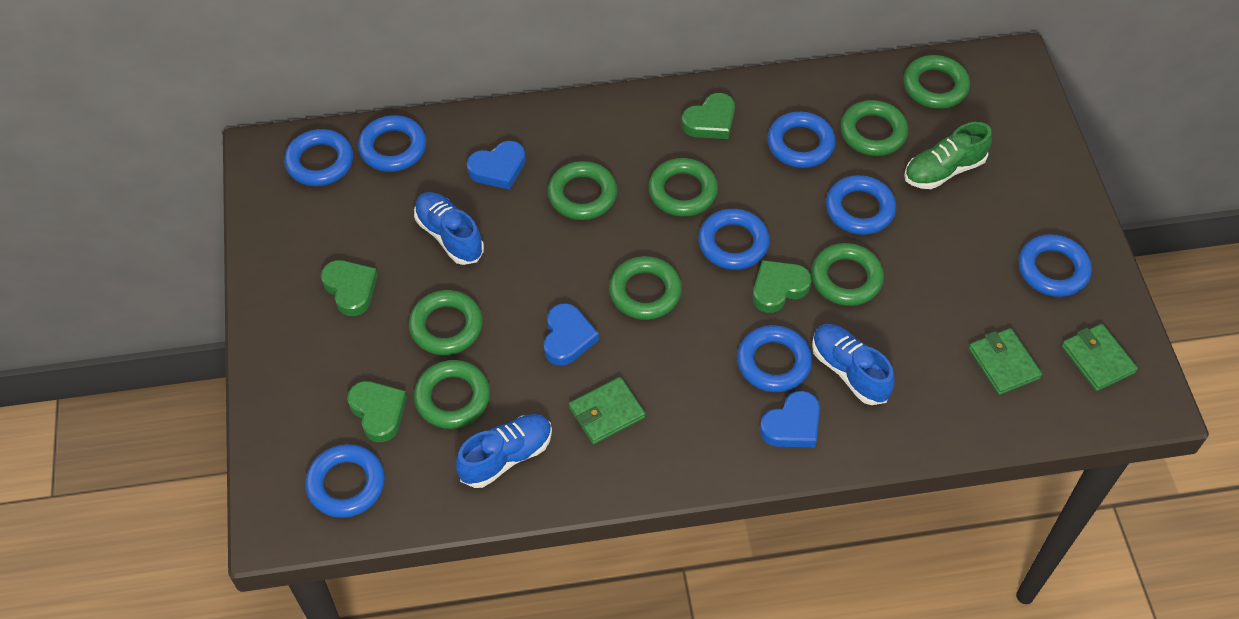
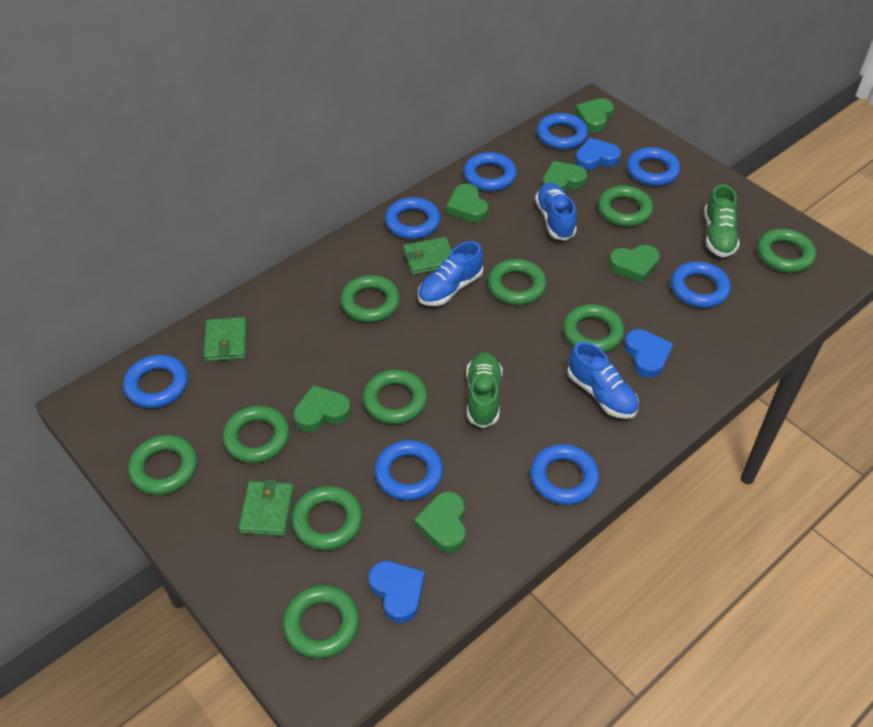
green heart: [321,260,378,316] [347,381,407,442] [682,93,735,139] [753,260,812,313] = 4 -> [294,385,351,432] [414,491,466,553] [446,184,488,223] [542,161,587,192] [575,98,614,132] [609,245,660,283] = 6
green ring: [409,290,483,355] [414,360,490,429] [548,161,617,220] [609,256,682,320] [648,158,718,217] [811,243,884,306] [840,100,908,156] [904,55,970,109] = 8 -> [128,435,197,495] [223,405,290,463] [283,585,359,659] [292,486,363,550] [340,275,400,322] [363,370,428,424] [488,259,547,305] [563,304,625,353] [598,186,653,227] [757,229,816,273] = 10
green shoe: [904,122,992,189] = 1 -> [466,352,502,428] [704,184,740,257] = 2

